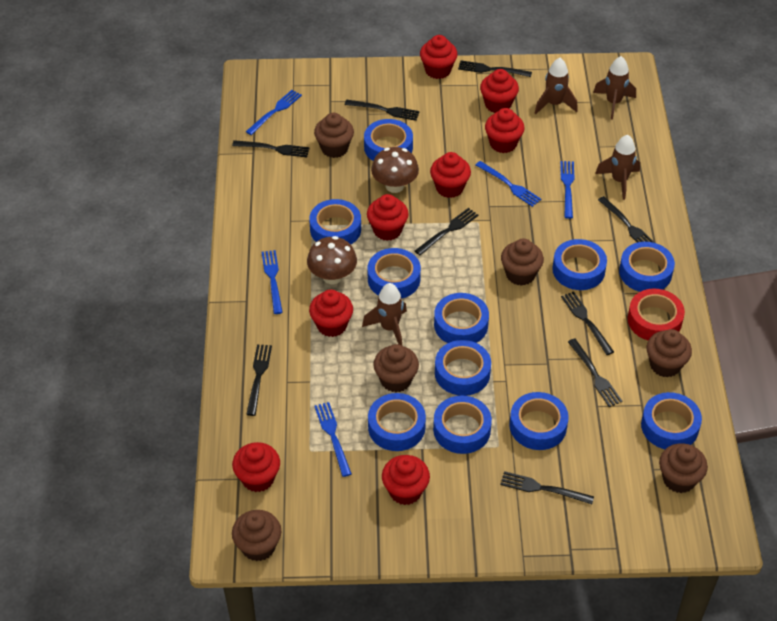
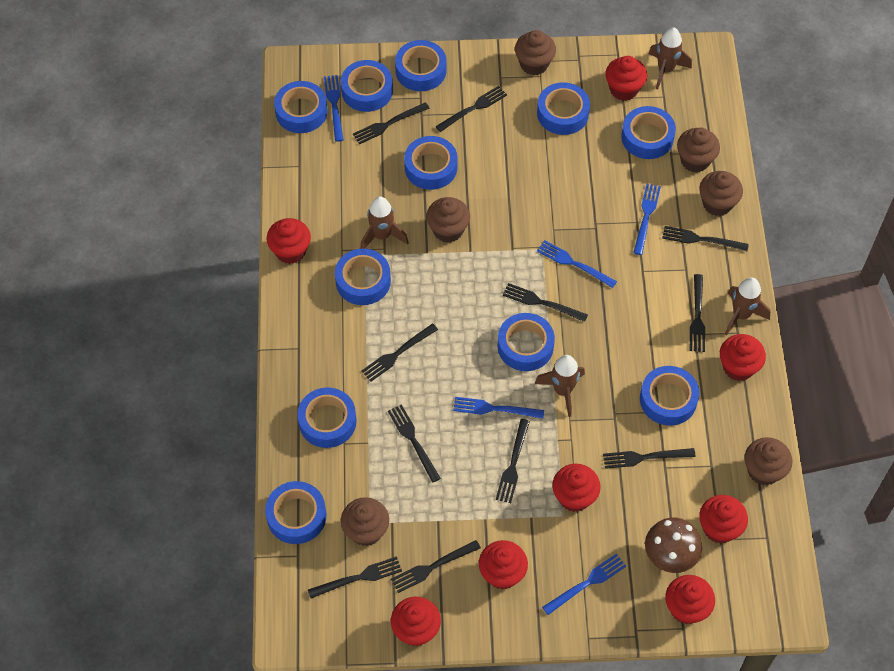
black fork: [232,140,310,157] [246,344,272,416] [345,99,419,121] [415,208,478,255] [458,60,532,77] [500,471,594,504] [561,291,614,355] [568,339,622,407] [598,196,655,243] = 9 -> [308,556,402,598] [353,102,430,144] [361,323,438,382] [388,404,441,483] [391,540,481,593] [435,86,507,132] [496,419,530,503] [503,283,588,322] [603,448,696,469] [662,226,749,251] [690,274,705,352] = 11
brown mushroom: [307,236,357,284] [371,147,419,193] = 2 -> [645,518,702,573] = 1
red tape: [627,289,685,341] = 1 -> none = 0

